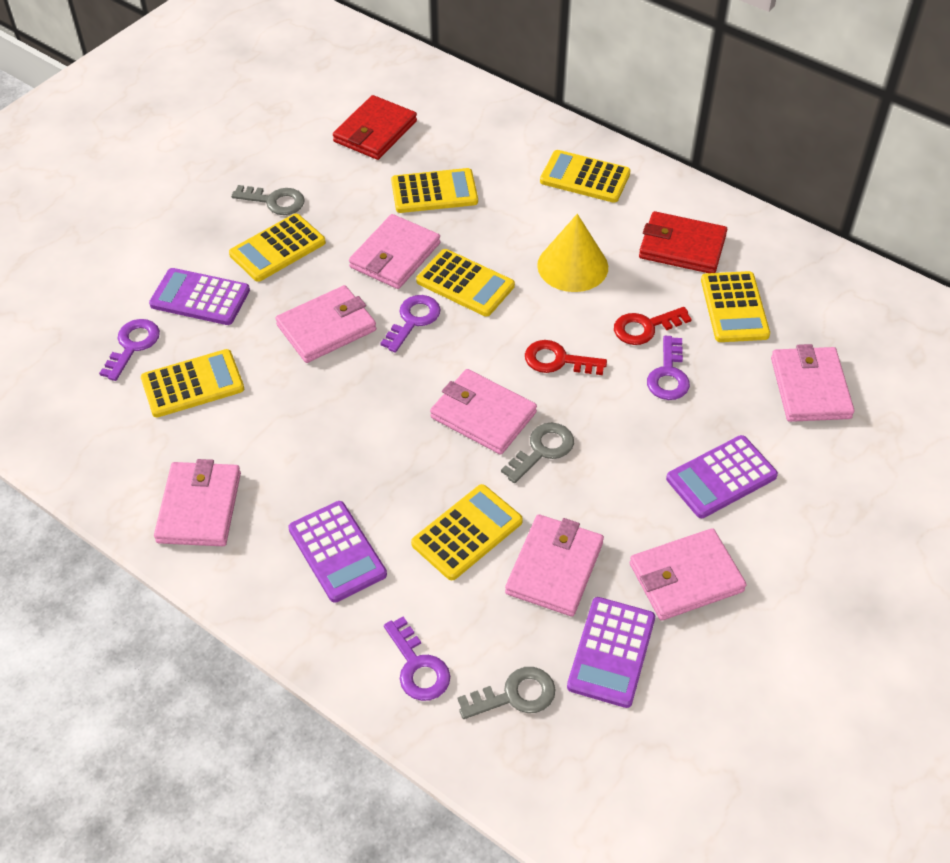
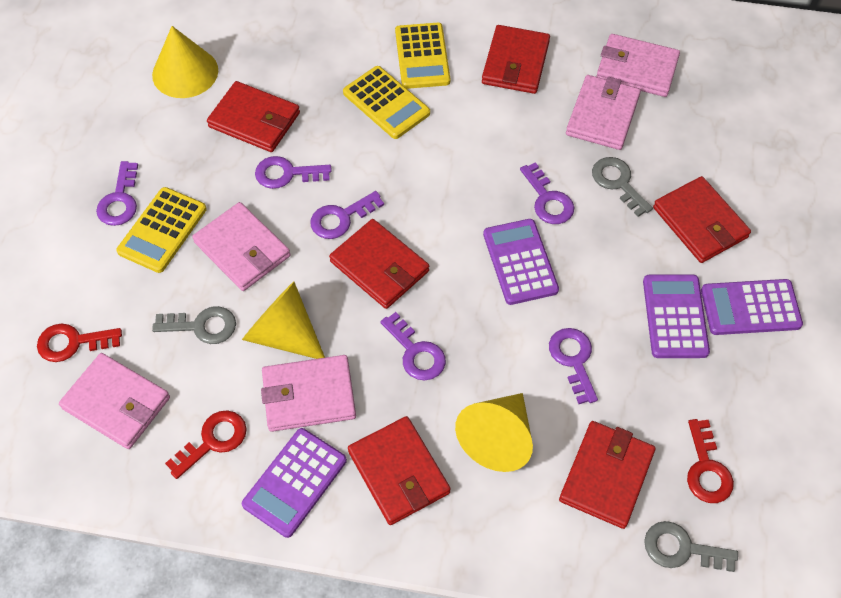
pink wallet: [154,459,241,546] [275,285,376,363] [349,214,440,289] [430,369,537,455] [505,514,604,616] [629,528,747,621] [771,344,855,422] = 7 -> [59,353,170,449] [192,202,291,291] [261,355,356,432] [566,75,641,150] [596,34,680,97] = 5
purple key: [99,319,160,381] [380,295,441,353] [384,616,450,701] [647,336,690,400] = 4 -> [96,161,138,226] [255,156,331,189] [310,191,384,239] [380,312,446,381] [520,162,574,224] [549,328,598,404] = 6
red key: [525,340,607,375] [614,307,692,345] = 2 -> [37,323,122,362] [165,410,247,479] [687,419,734,503] = 3
red wallet: [333,95,417,160] [639,211,727,273] = 2 -> [207,81,300,152] [329,219,429,309] [348,416,450,525] [482,25,550,94] [559,421,655,529] [653,176,751,263] = 6
yellow calculator: [141,349,244,417] [229,213,326,282] [391,168,478,213] [411,484,523,580] [416,249,515,317] [540,150,631,203] [701,271,770,342] = 7 -> [116,187,207,273] [343,66,430,139] [395,23,450,89] = 3
yellow cone: [537,214,608,292] = 1 -> [152,26,218,98] [242,282,325,359] [455,393,533,472] = 3

